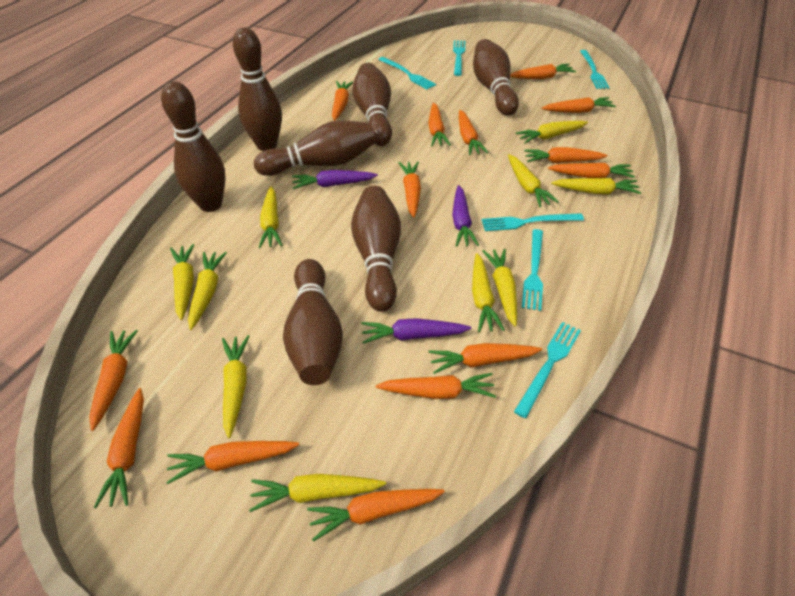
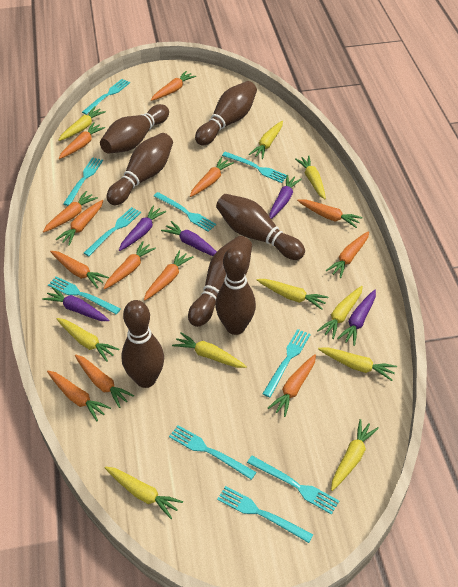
orange carrot: [89,330,138,431] [94,388,144,508] [166,441,299,484] [307,489,445,542] [332,81,353,121] [376,373,496,399] [399,162,421,218] [428,103,450,146] [428,343,542,374] [459,110,488,155] [510,64,576,79] [524,147,608,163] [542,97,616,113] [548,163,635,178] = 14 -> [43,191,98,232] [47,371,111,421] [50,251,109,288] [56,200,103,246] [59,123,105,159] [75,354,134,408] [103,241,156,289] [144,250,193,301] [151,71,196,101] [190,157,234,197] [268,354,316,417] [297,199,363,228] [325,231,369,278] = 13
purple carrot: [292,170,378,189] [361,318,471,344] [452,185,479,247] = 3 -> [42,287,109,321] [119,205,166,251] [161,221,217,256] [269,175,302,219] [337,290,376,346] = 5
turquoise fork: [378,57,436,89] [453,40,465,76] [482,213,584,231] [514,322,581,418] [522,229,543,311] [580,50,610,89] = 6 -> [48,276,121,314] [63,157,103,206] [82,79,130,115] [84,207,141,256] [154,192,216,232] [169,425,256,480] [217,486,314,543] [222,152,287,183] [247,456,339,515] [262,329,311,397] = 10

